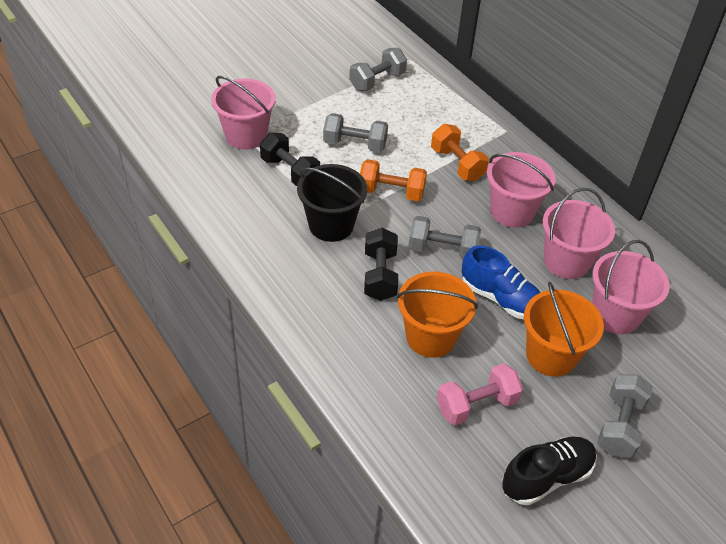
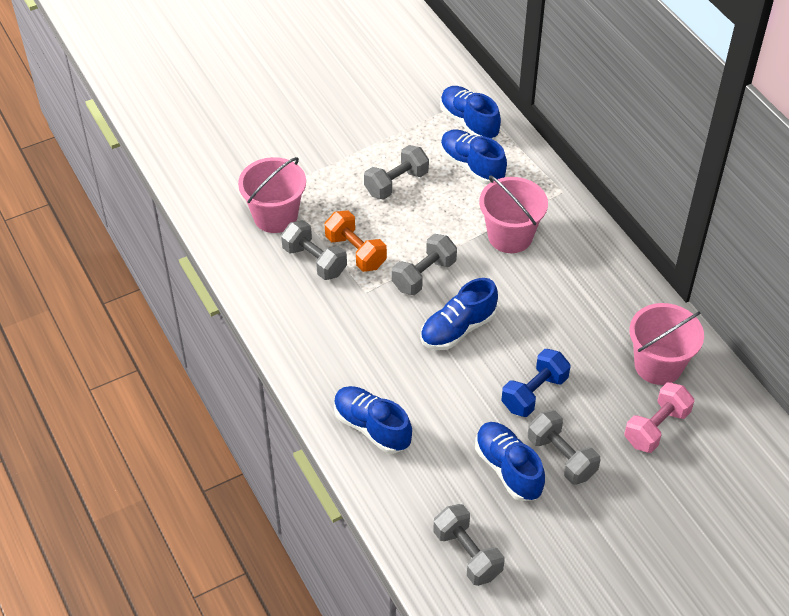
black bucket: [297,164,367,242] = 1 -> none = 0
black dumbbell: [260,133,320,186] [364,228,398,301] = 2 -> none = 0
black shoe: [502,437,597,506] = 1 -> none = 0
blue dumbbell: none = 0 -> [501,349,570,417] = 1
blue shoe: [462,245,541,319] = 1 -> [334,386,412,454] [420,278,498,350] [440,86,501,139] [440,129,507,185] [475,422,545,501] = 5
grey dumbbell: [323,113,388,152] [349,48,407,91] [408,216,481,259] [597,374,653,458] = 4 -> [281,220,347,280] [364,145,429,200] [392,234,457,295] [433,504,505,586] [528,410,600,485] = 5
orange bucket: [397,271,478,358] [524,282,604,377] = 2 -> none = 0
orange dumbbell: [360,159,427,201] [431,124,489,181] = 2 -> [325,210,387,272] = 1
pink bucket: [211,76,276,149] [487,152,556,228] [543,188,615,279] [592,240,670,334] = 4 -> [238,157,306,233] [479,176,548,253] [629,303,704,385] = 3

